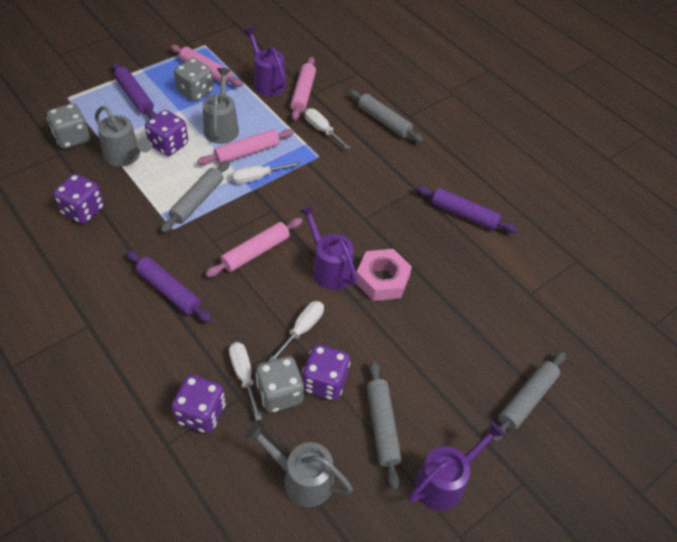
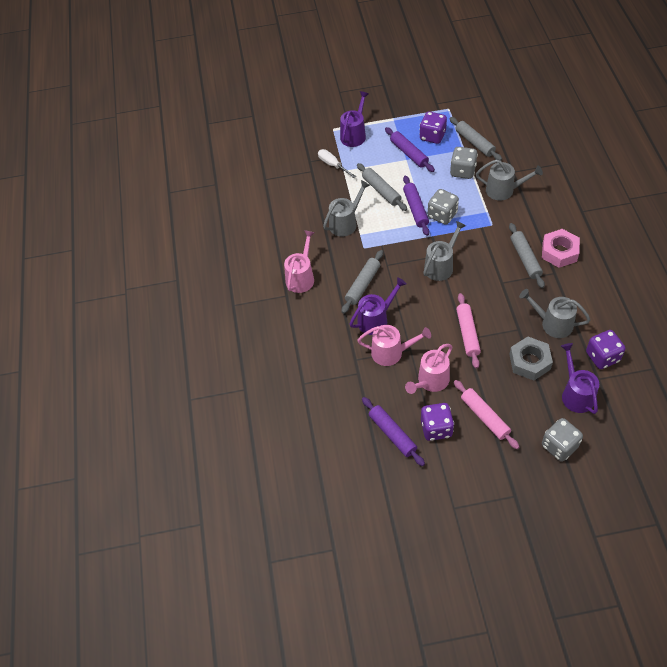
grey nut: none = 0 -> [509,337,553,381] = 1
grey watering can: [95,106,151,167] [203,68,239,144] [245,422,353,507] = 3 -> [323,180,370,237] [423,221,466,281] [476,159,543,201] [519,289,591,338] = 4
pink rolling pin: [170,45,243,87] [197,129,294,165] [206,218,303,277] [290,57,316,120] = 4 -> [454,380,519,449] [456,293,481,369] = 2
pink watering can: none = 0 -> [284,230,315,293] [357,325,431,366] [405,344,452,394] = 3
purple dice: [53,174,104,224] [145,110,188,156] [172,375,226,433] [302,344,350,400] = 4 -> [419,111,447,144] [421,403,454,441] [586,330,625,369] = 3
white screwdriver: [229,342,262,421] [232,161,301,184] [268,301,324,361] [305,108,351,149] = 4 -> [318,149,356,178] = 1

